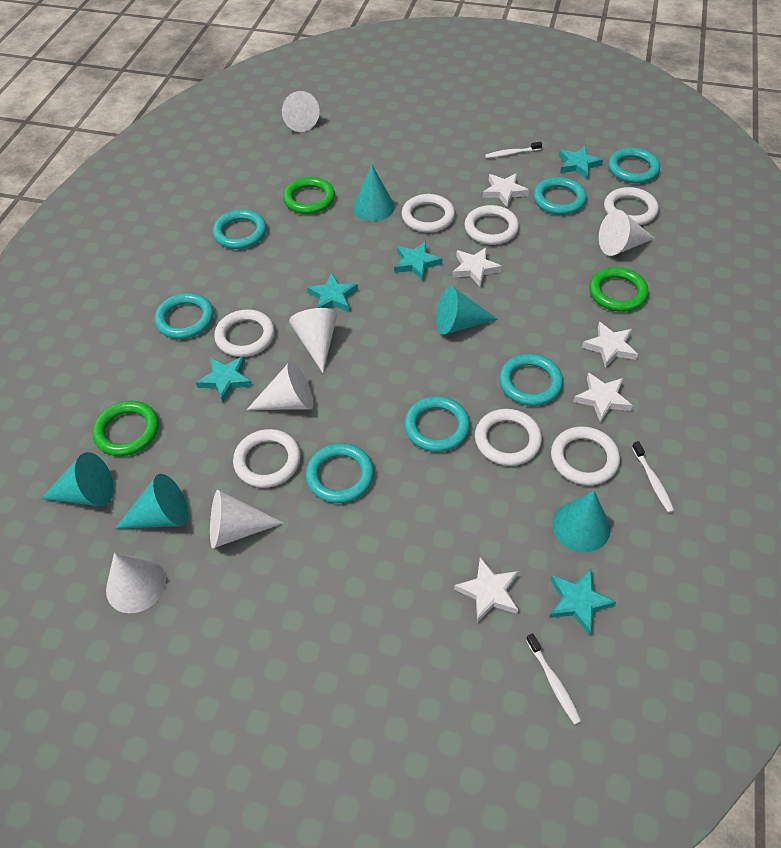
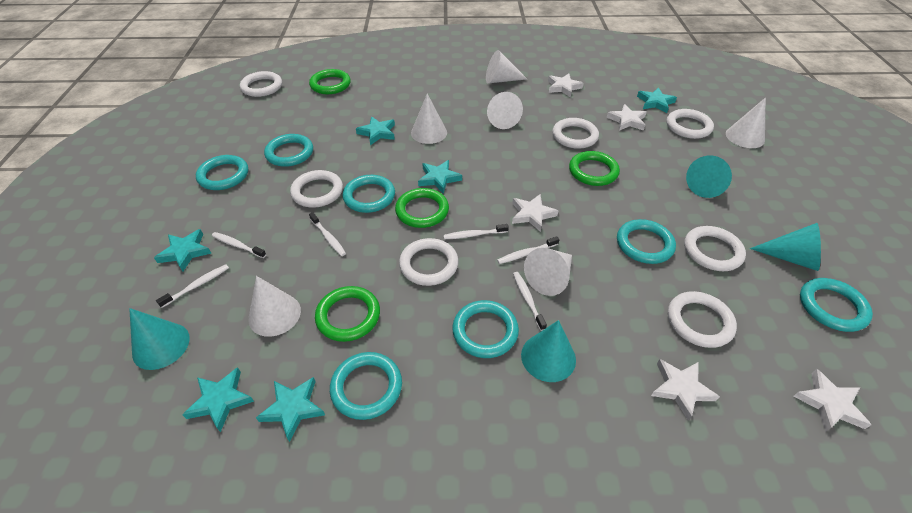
green ring: [92,401,159,456] [283,177,335,214] [589,267,649,312] = 3 -> [309,69,351,94] [315,286,380,342] [395,188,449,228] [569,151,620,186] = 4
turquoise cone: [41,452,114,506] [115,474,189,529] [353,164,395,221] [436,286,498,335] [552,491,610,552] = 5 -> [129,308,190,370] [521,320,576,382] [686,156,732,198] [750,223,821,271] = 4
turquoise star: [196,356,252,402] [307,273,358,312] [394,241,442,281] [549,569,616,635] [559,146,603,179] = 5 -> [154,229,212,271] [182,367,254,432] [256,377,325,442] [356,116,395,145] [418,160,462,194] [637,87,677,113] = 6
white toothbrush: [485,142,542,158] [526,633,581,725] [632,441,674,513] = 3 -> [156,264,229,308] [212,232,266,258] [309,212,346,256] [443,224,509,239] [497,236,559,264] [513,272,547,331] = 6

